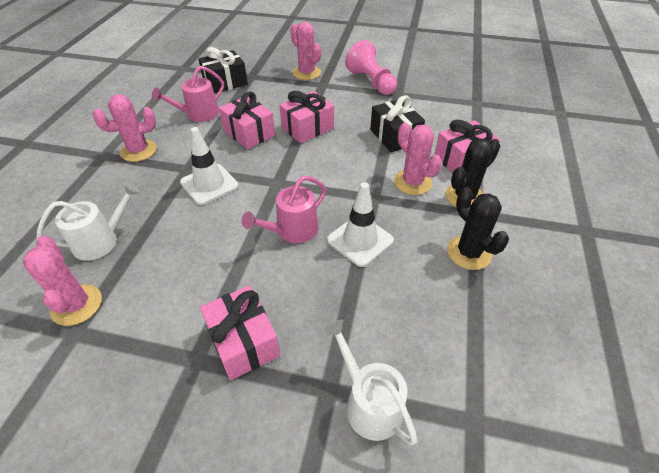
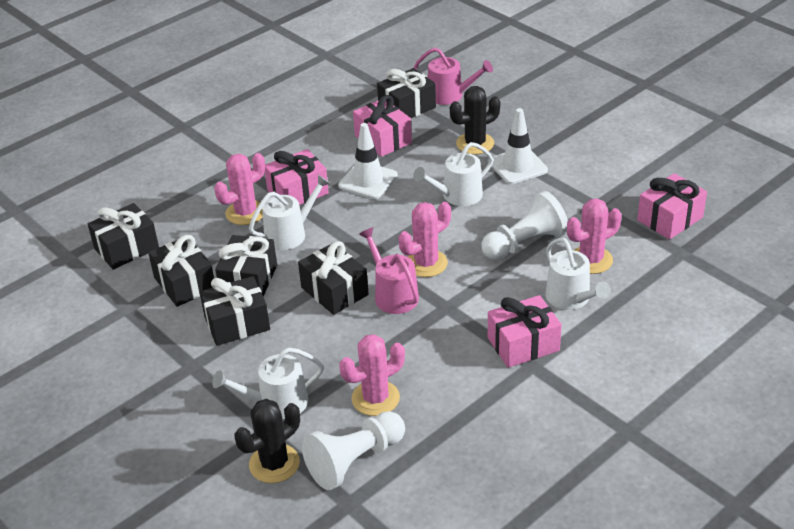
black gift: [198,47,248,94] [370,95,425,152] = 2 -> [88,203,159,269] [148,235,214,307] [200,276,270,346] [215,235,277,297] [298,241,369,315] [377,68,436,118] = 6
pink pawn: [345,40,397,95] = 1 -> none = 0
white pawn: none = 0 -> [302,411,405,490] [481,191,568,260] = 2
white watering can: [37,182,140,261] [324,319,418,445] = 2 -> [212,348,324,419] [249,175,330,250] [413,142,494,206] [546,238,611,310] = 4

